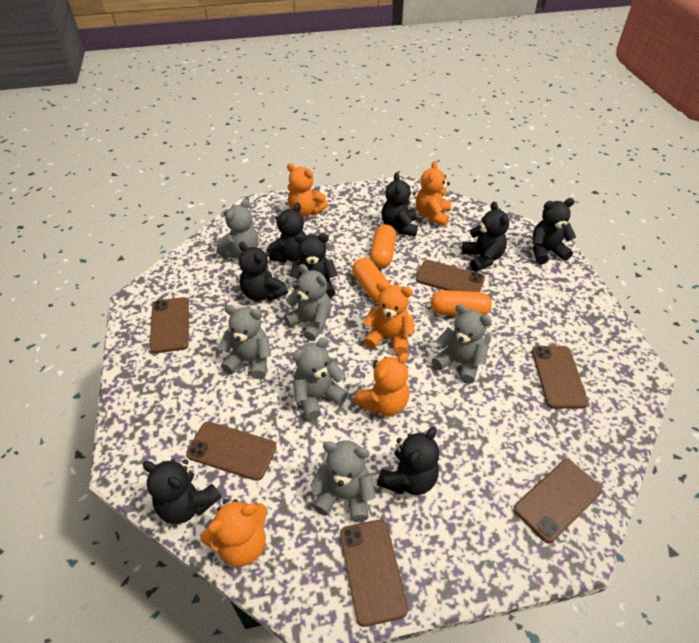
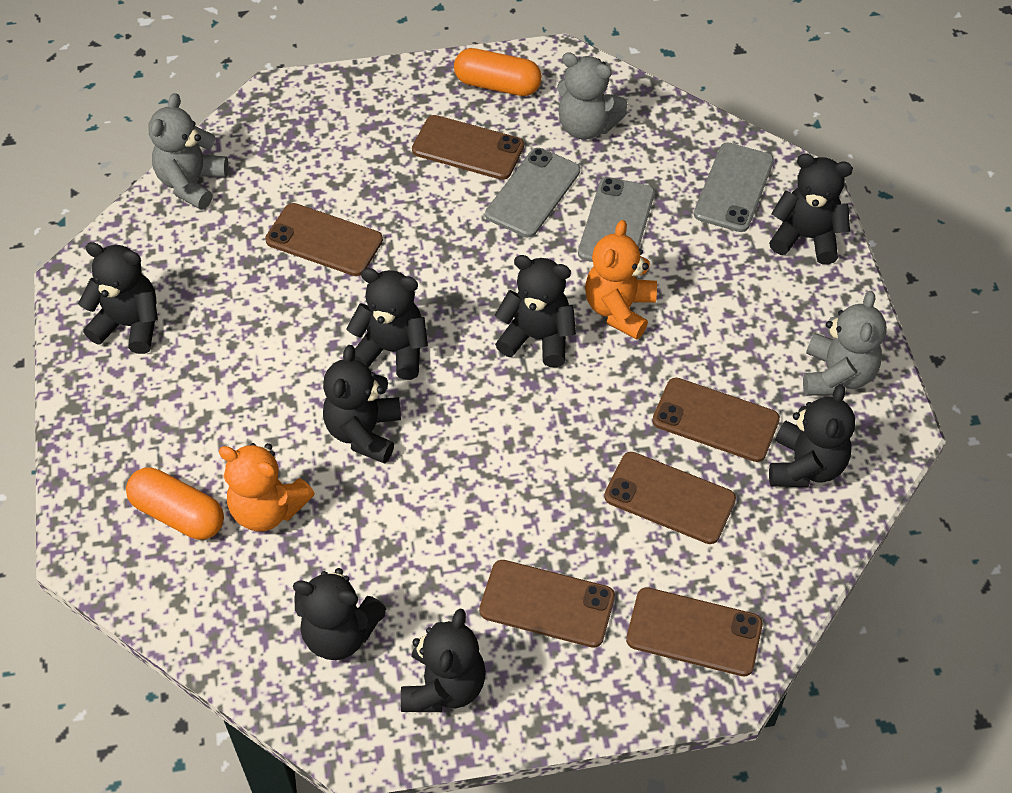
grey phone: none = 0 -> [485,148,580,237] [578,177,655,262] [694,142,774,232] = 3
grey teddy bear: [217,199,259,258] [218,305,271,379] [284,264,331,341] [292,337,348,420] [310,440,376,522] [432,304,492,384] = 6 -> [149,93,228,210] [557,52,628,139] [803,291,887,396] = 3
orange capsule: [352,258,391,303] [370,224,397,268] [431,290,492,316] = 3 -> [126,467,224,540] [454,48,542,96] = 2
orange teddy bear: [201,499,267,567] [287,163,328,217] [354,353,409,416] [363,282,415,355] [416,161,451,226] = 5 -> [219,443,315,531] [585,220,657,340] = 2

